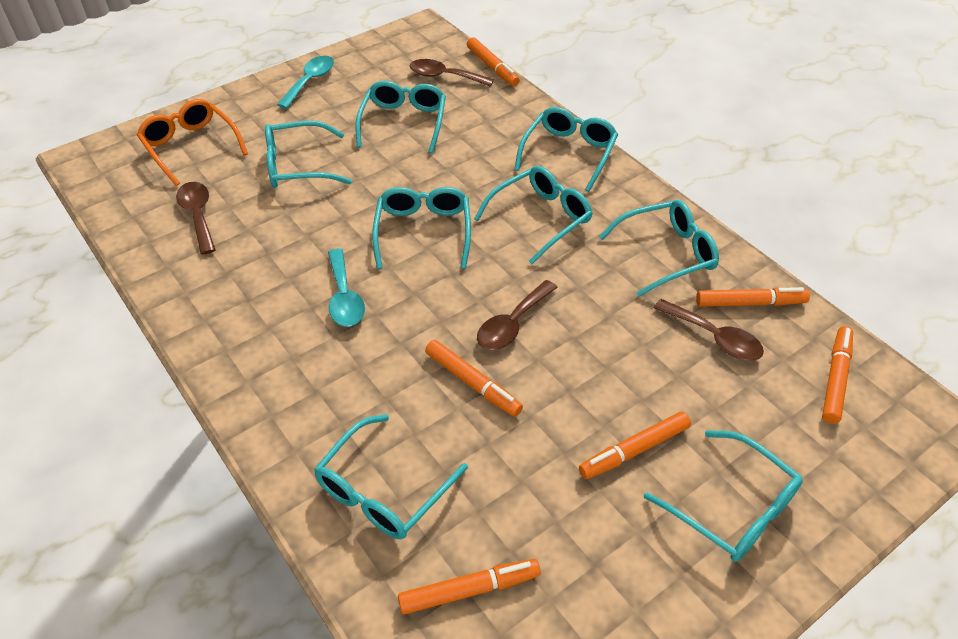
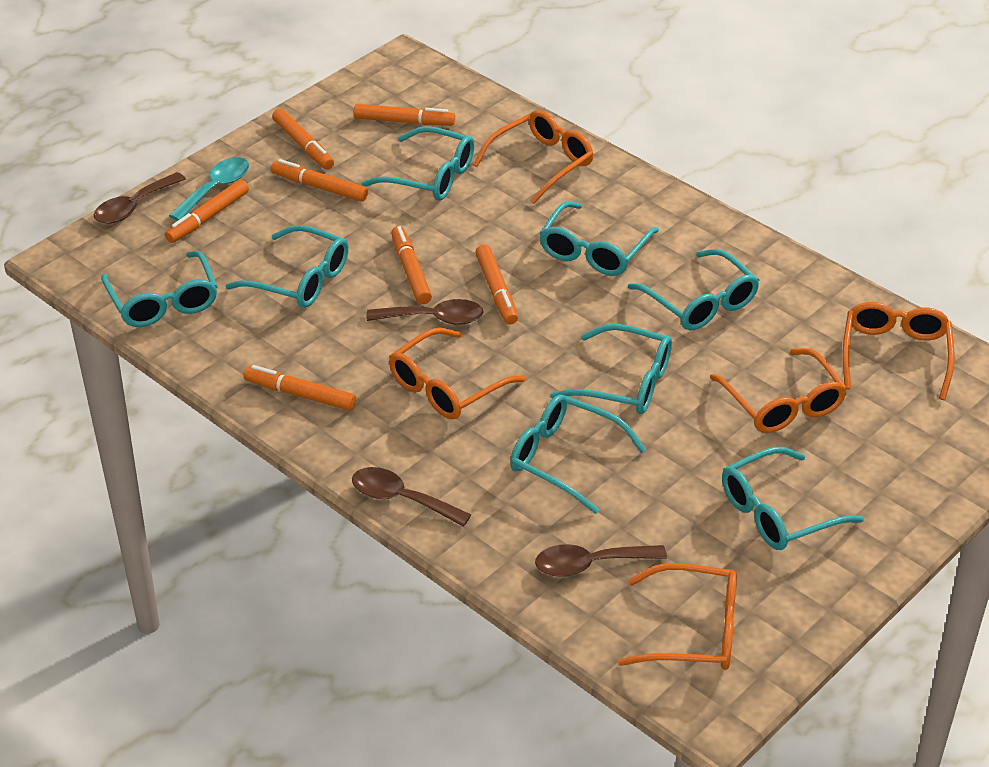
orange glasses: [137,99,248,186] = 1 -> [389,327,525,419] [473,110,594,204] [618,563,737,670] [710,348,847,433] [843,302,955,400] = 5
orange marker: [398,559,541,615] [425,340,523,417] [467,37,520,86] [579,412,691,479] [696,287,810,307] [822,326,853,424] = 6 -> [165,180,249,243] [243,365,356,411] [271,159,368,202] [272,108,334,170] [354,104,455,125] [391,226,432,304] [475,244,518,325] = 7
turquoise spoon: [277,56,334,109] [328,249,365,327] = 2 -> [169,157,249,221] = 1

